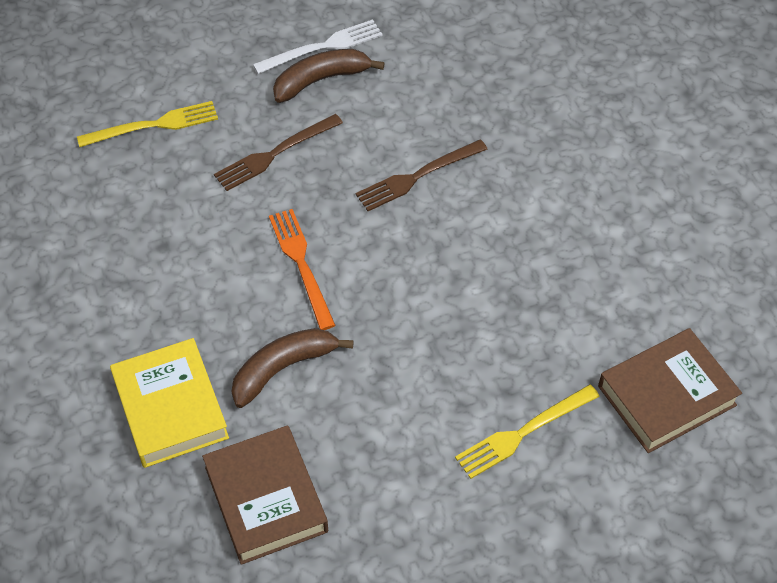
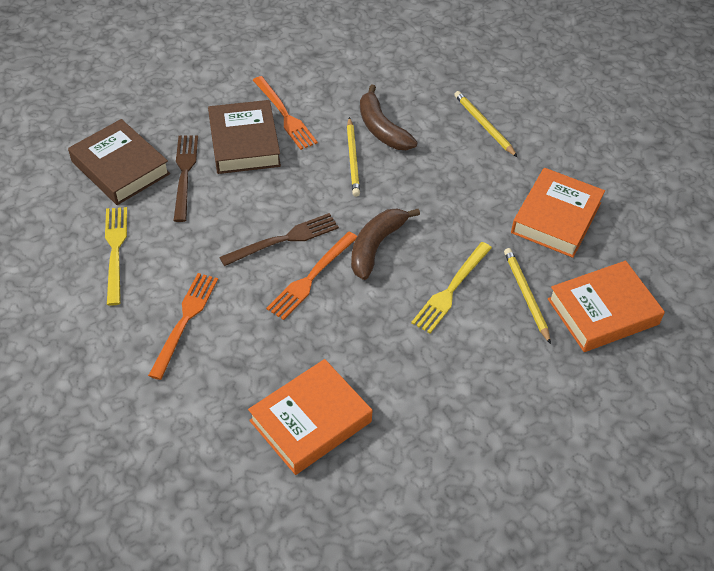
orange book: none = 0 -> [248,359,372,475] [511,168,605,258] [548,261,665,352] = 3
orange fork: [269,209,336,330] = 1 -> [148,273,218,380] [253,76,318,150] [266,232,357,320] = 3
white fork: [253,19,383,74] = 1 -> none = 0
yellow book: [110,338,229,468] = 1 -> none = 0
yellow pencil: none = 0 -> [347,117,360,197] [454,91,517,157] [504,248,551,344] = 3

